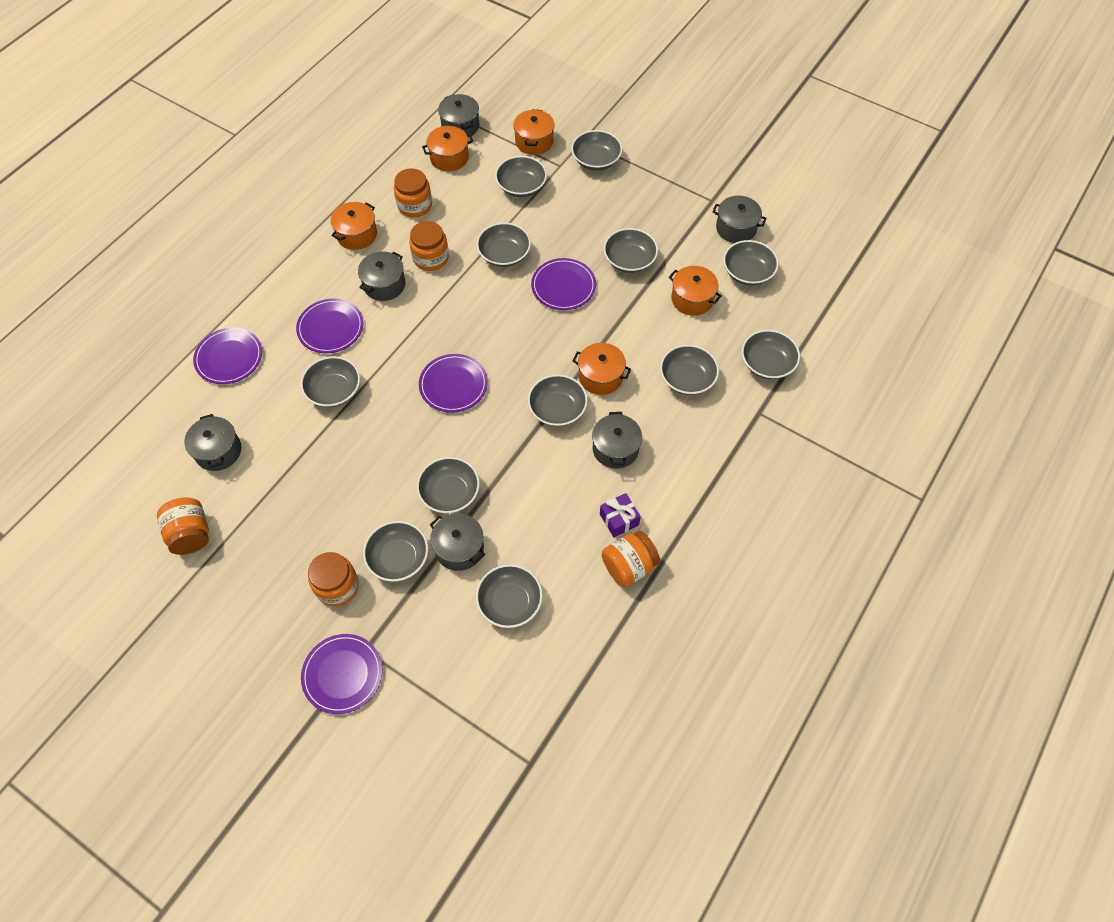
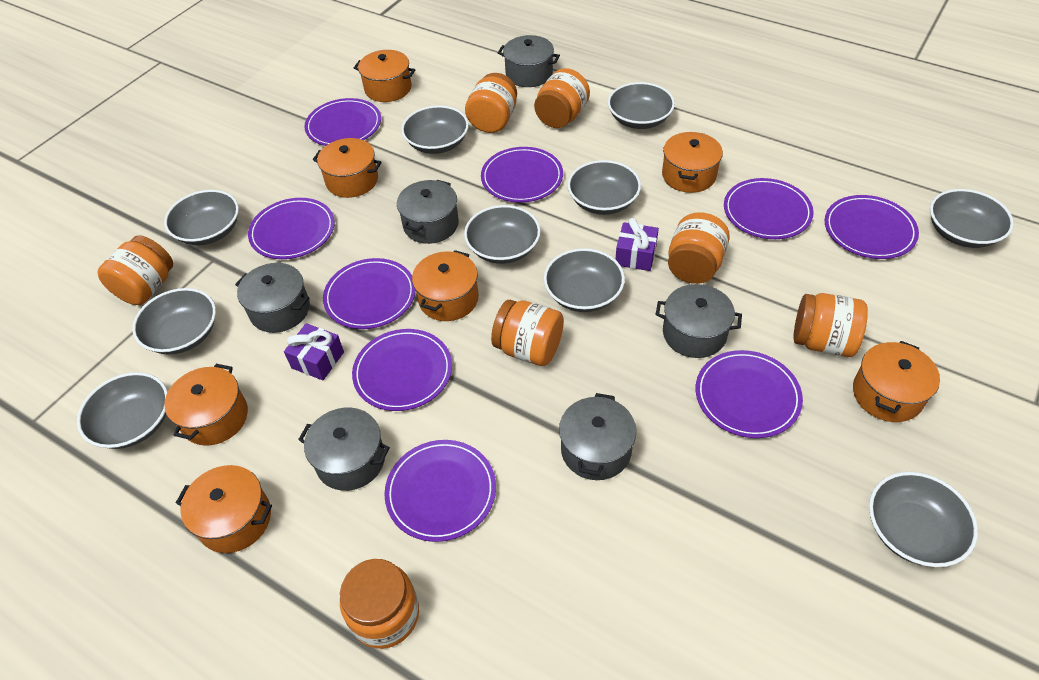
grey bowl: [301,356,360,407] [363,521,428,582] [417,457,480,513] [476,564,543,628] [477,222,531,267] [495,156,547,197] [528,374,588,427] [571,130,622,171] [604,228,658,273] [660,345,719,395] [723,240,779,285] [742,330,800,379] = 12 -> [77,372,168,449] [132,288,216,354] [164,190,239,245] [401,105,469,154] [464,205,541,264] [544,248,625,312] [568,160,641,215] [608,82,675,129] [869,472,978,567] [930,189,1014,248] = 10
orange jar: [157,497,209,555] [308,552,359,606] [394,168,432,217] [409,221,449,271] [601,531,660,587] = 5 -> [97,235,173,305] [340,559,419,649] [465,73,517,133] [491,300,564,366] [534,68,590,128] [668,212,730,284] [794,293,868,357] = 7
orange pot: [331,202,377,250] [422,126,473,171] [513,109,555,155] [573,343,631,395] [669,266,722,316] = 5 -> [164,364,248,446] [176,465,272,553] [313,138,382,198] [354,50,415,102] [412,250,479,321] [662,132,723,193] [853,341,940,422] = 7
purple gift: [600,493,641,537] = 1 -> [284,323,344,380] [615,218,659,271] = 2
purple plate: [193,327,262,384] [296,298,363,353] [301,634,382,714] [419,354,488,413] [531,258,596,310] = 5 -> [248,198,335,259] [305,98,381,146] [323,258,416,329] [352,329,452,411] [384,440,496,542] [481,147,563,203] [696,350,803,438] [724,178,814,239] [825,195,919,259] = 9

